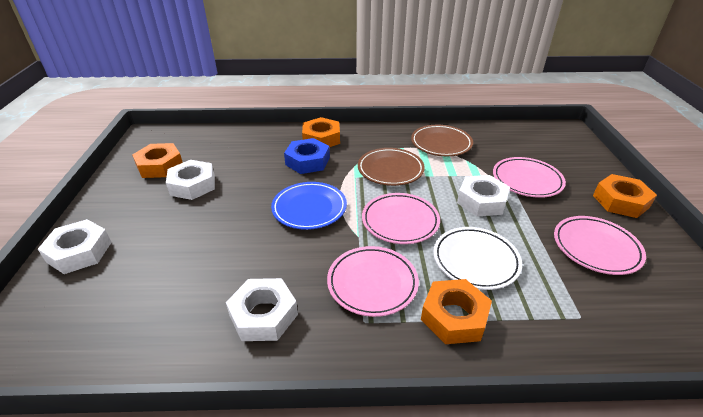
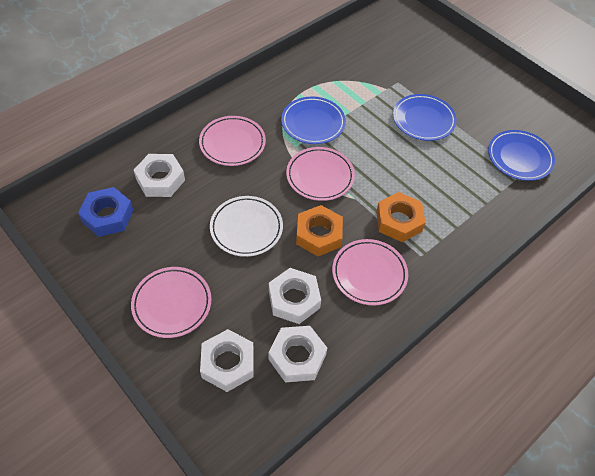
blue plate: [271,182,347,230] = 1 -> [281,96,346,144] [393,94,457,141] [488,130,555,181] = 3
brown plate: [358,148,425,186] [411,125,473,156] = 2 -> none = 0
orange nut: [132,143,183,178] [302,117,340,147] [421,279,492,344] [593,174,657,218] = 4 -> [296,205,343,256] [376,192,426,242] = 2

